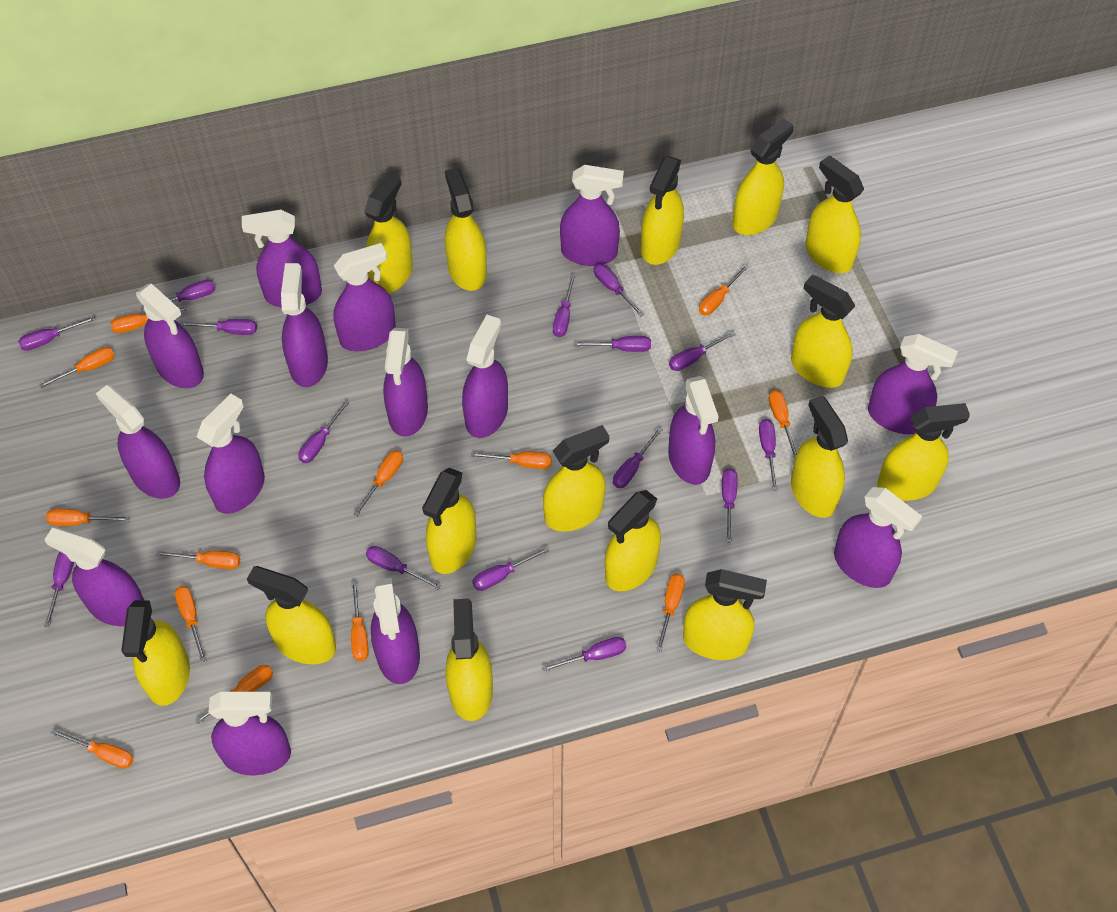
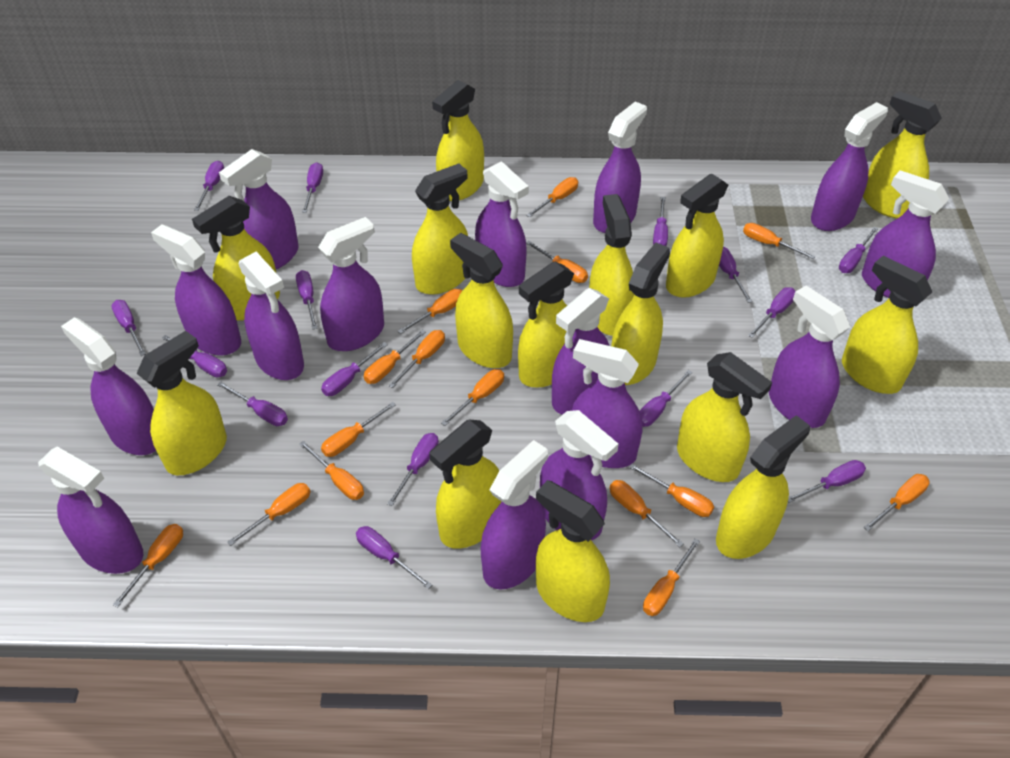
orange screwdriver: [40,347,115,388] [46,509,130,526] [51,729,133,769] [111,306,188,333] [156,551,240,569] [175,586,206,662] [195,665,273,724] [351,581,369,661] [353,450,403,516] [471,451,552,469] [656,574,685,652] [699,264,749,315] [769,390,797,459] = 13 -> [113,524,183,607] [227,483,310,546] [299,441,364,500] [321,402,396,457] [364,329,426,384] [389,330,445,388] [398,289,462,334] [441,369,504,426] [526,177,578,218] [526,241,588,283] [609,480,684,547] [629,464,714,517] [643,538,700,616] [743,223,816,259] [863,474,930,531] = 15

